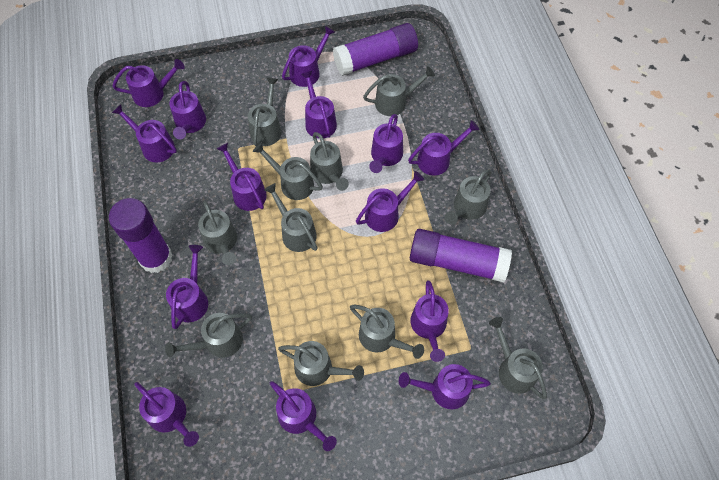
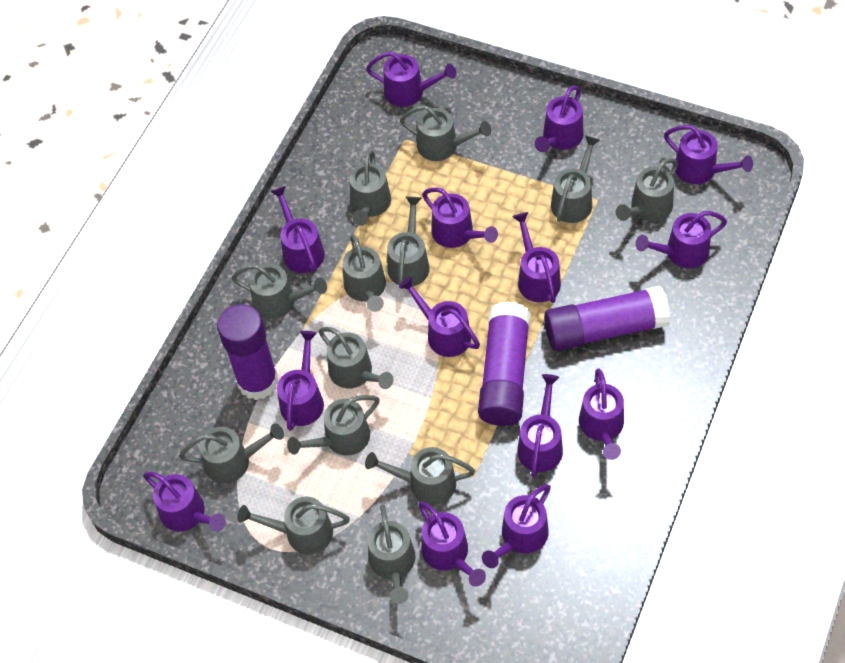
grey watering can: [165,313,252,358] [198,200,237,265] [248,77,282,146] [253,142,323,200] [264,183,318,252] [278,341,364,386] [310,132,349,191] [350,305,424,359] [363,66,435,116] [445,170,492,225] [489,317,547,399] = 11 -> [179,423,284,484] [232,264,327,319] [237,497,350,554] [287,395,380,456] [319,327,394,389] [342,234,386,312] [349,150,391,226] [365,447,475,505] [368,504,415,604] [387,196,430,289] [400,105,491,161] [551,135,600,223] [615,158,678,221] = 13

